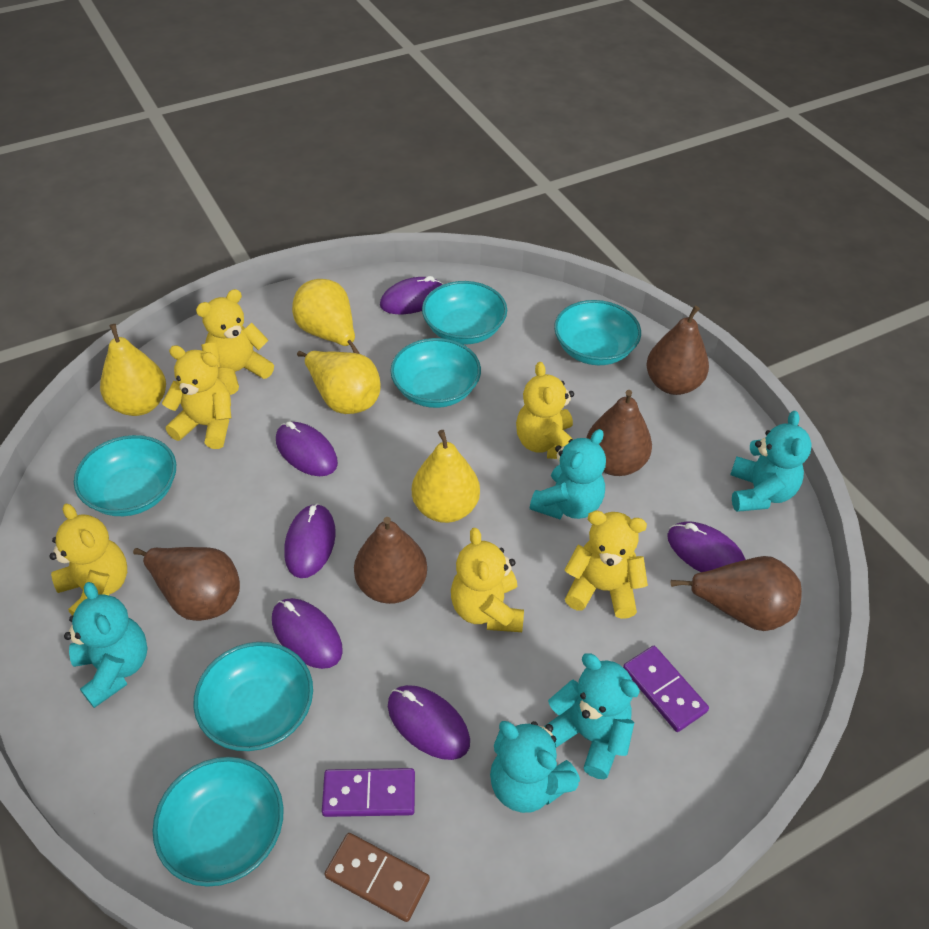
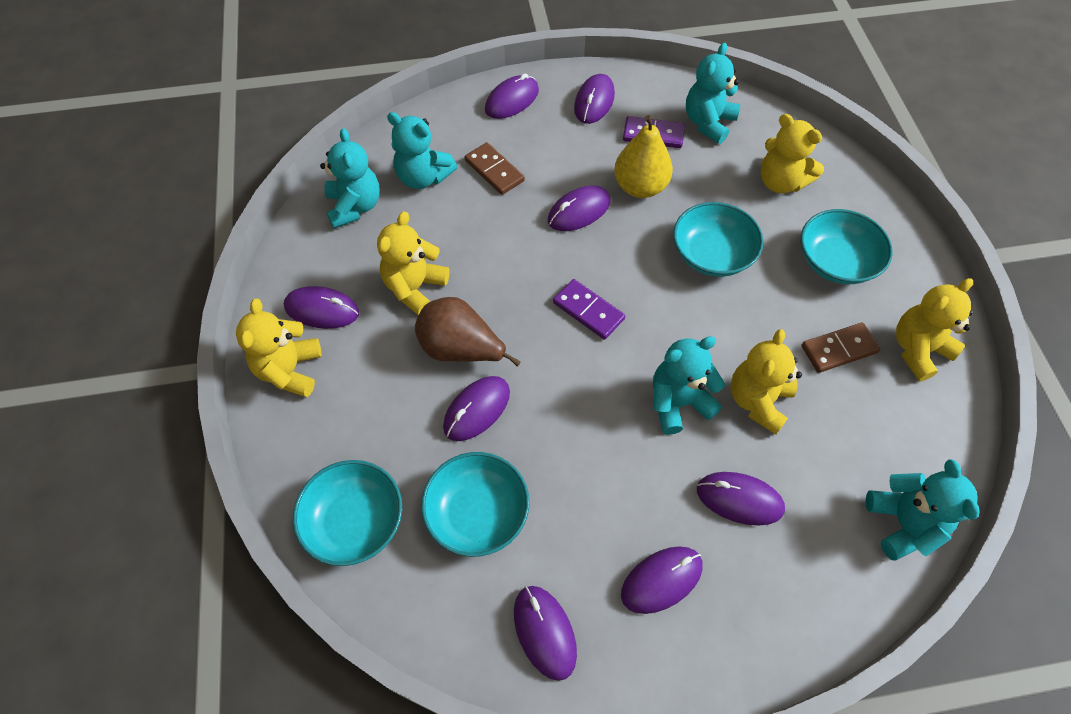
brown domino: [324,833,430,922] = 1 -> [464,142,525,195] [801,322,881,373] = 2
brown pear: [133,547,240,621] [354,517,427,604] [587,390,652,476] [646,306,709,395] [671,556,802,631] = 5 -> [415,297,521,366] = 1
purple mouse: [272,598,343,669] [276,421,338,476] [284,503,336,578] [380,276,443,314] [388,685,470,760] [667,521,746,572] = 6 -> [284,286,359,329] [443,376,510,441] [485,74,539,119] [514,586,577,681] [548,186,610,231] [574,74,615,124] [621,546,703,614] [697,472,785,526] = 8
turquoise bowl: [74,435,176,516] [153,757,284,887] [193,642,313,751] [390,338,481,408] [422,281,507,345] [554,300,641,365] = 6 -> [293,460,402,566] [421,452,529,557] [673,202,763,277] [801,209,893,284] = 4
yellow pear: [100,324,166,416] [292,279,359,354] [297,351,381,414] [412,430,480,523] = 4 -> [614,115,673,198] = 1
yellow teddy bear: [49,504,127,616] [162,345,231,449] [196,289,274,395] [451,528,524,632] [516,362,574,459] [564,511,648,619] = 6 -> [236,299,322,397] [377,211,449,315] [731,329,802,435] [761,114,824,193] [896,278,973,381] = 5

